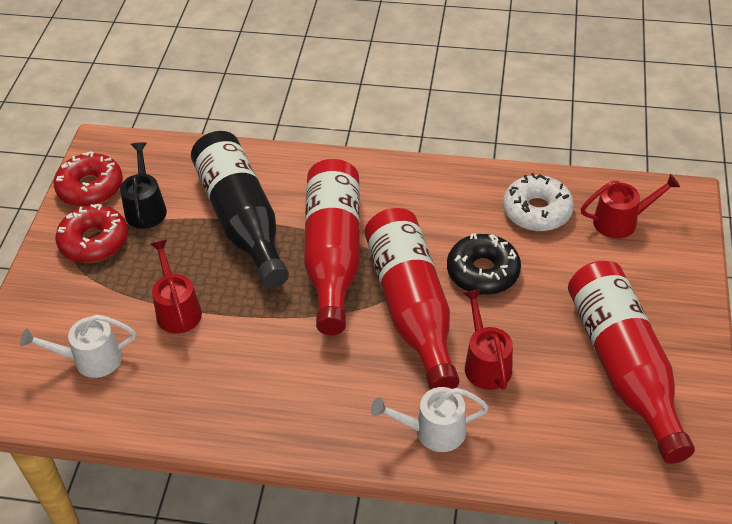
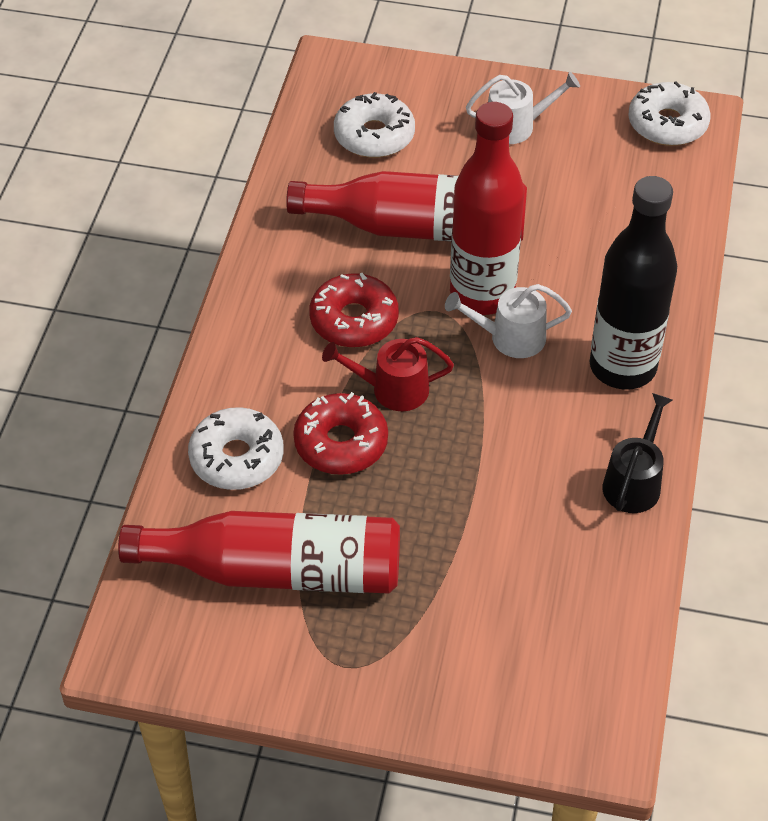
black donut: [447,233,521,295] = 1 -> none = 0
red watering can: [150,240,202,334] [464,289,513,390] [581,174,680,239] = 3 -> [322,337,454,411] = 1
white donut: [503,173,574,231] = 1 -> [188,407,284,490] [334,92,415,158] [628,81,711,146] = 3

